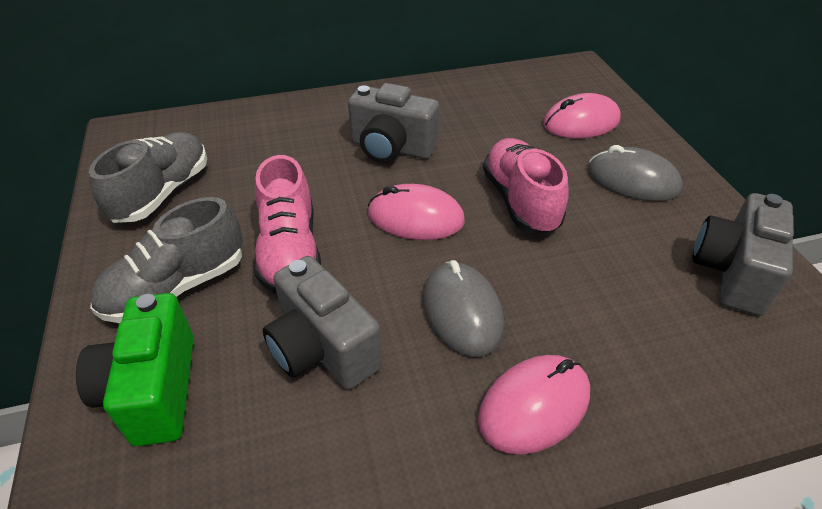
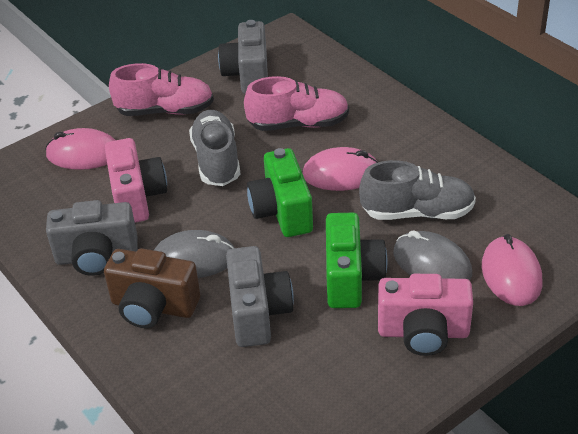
brown camera: none = 0 -> [104,248,200,328] = 1
green camera: [76,293,194,446] = 1 -> [247,148,313,237] [326,213,387,308] = 2
pink camera: none = 0 -> [105,138,167,223] [378,274,473,356] = 2

